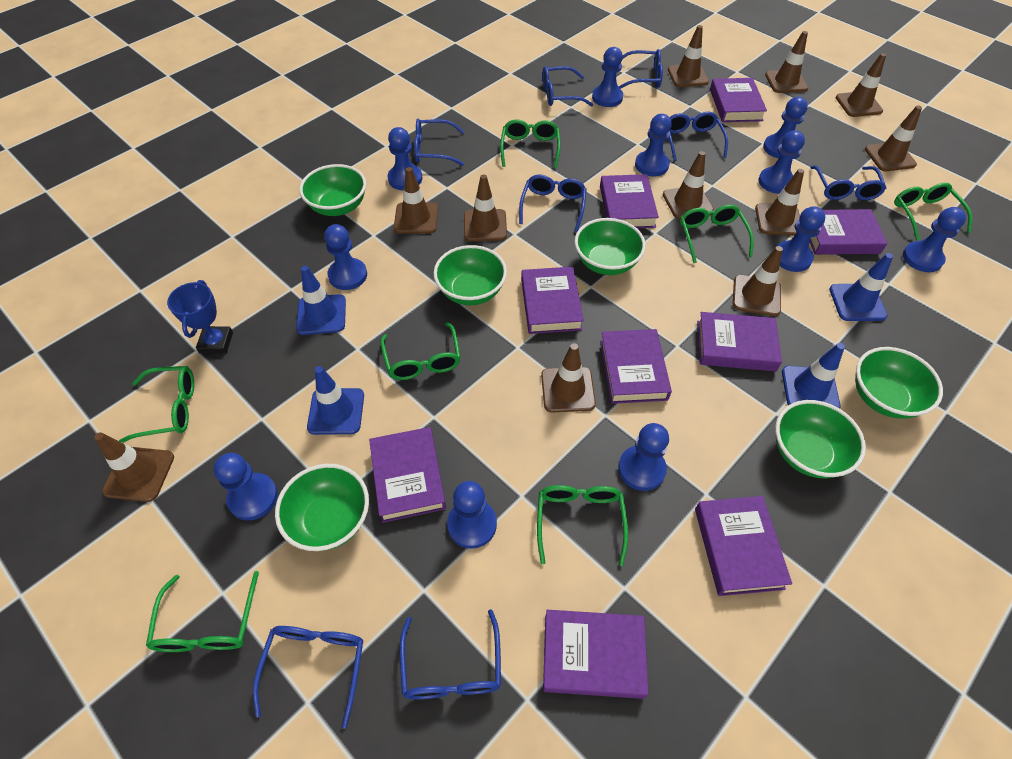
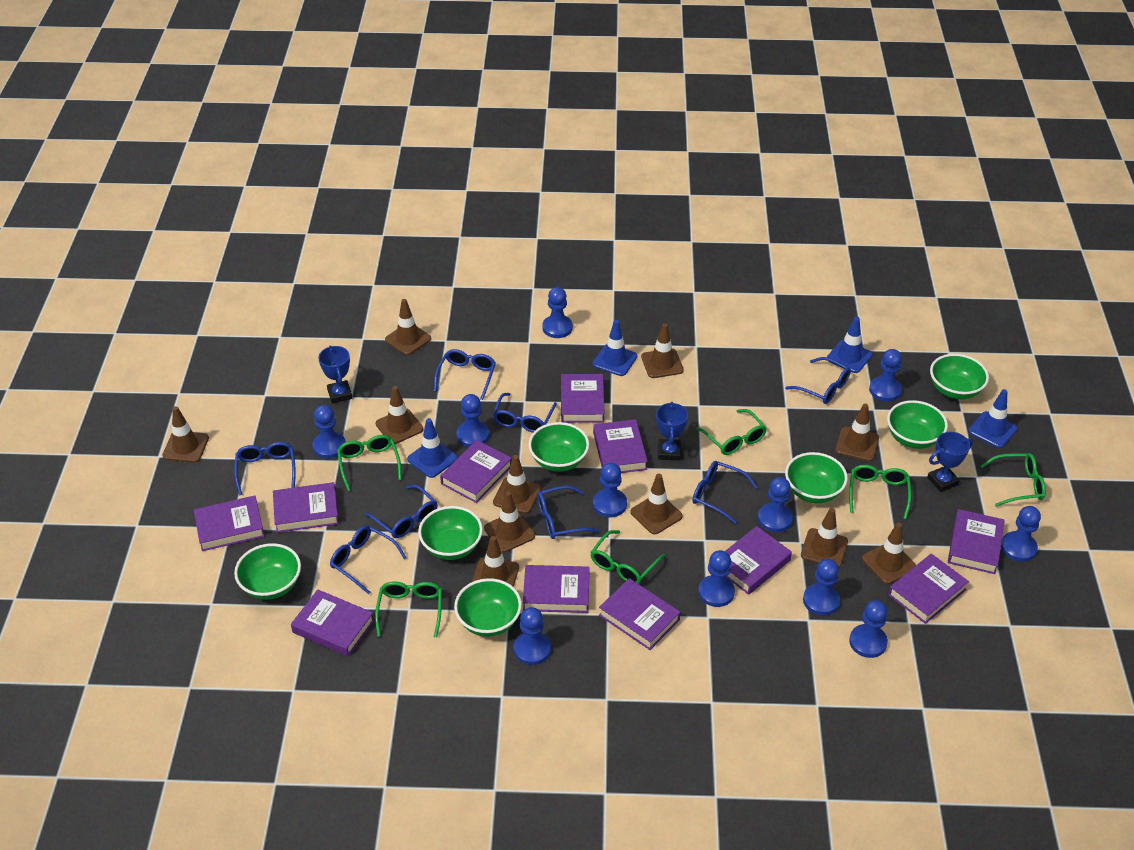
blue trophy: [167,280,233,354] = 1 -> [318,346,352,403] [656,402,688,460] [927,432,973,492] = 3
green bowl: [275,464,369,551] [299,164,366,216] [434,245,507,305] [574,218,646,275] [775,400,866,478] [855,347,943,419] = 6 -> [234,543,301,600] [418,506,483,560] [454,578,522,637] [528,422,589,472] [785,452,848,503] [887,400,948,449] [930,354,989,400] = 7
green glasses: [119,366,194,443] [146,571,259,652] [381,322,461,380] [500,119,561,168] [537,485,628,566] [680,205,754,263] [894,183,972,241] = 7 -> [337,435,402,491] [375,581,442,638] [590,530,665,584] [696,409,767,455] [849,465,911,519] [981,453,1046,507] = 6
purple book: [369,427,446,523] [521,267,584,334] [543,610,648,699] [600,174,659,228] [600,329,672,404] [695,496,792,596] [697,312,782,371] [710,78,767,122] [810,209,888,255] = 9 -> [194,496,265,551] [273,482,339,533] [291,589,374,656] [440,440,512,503] [523,565,590,613] [561,374,605,423] [593,419,648,473] [599,578,681,650] [725,526,792,595] [888,554,969,624] [948,509,1005,574] = 11

